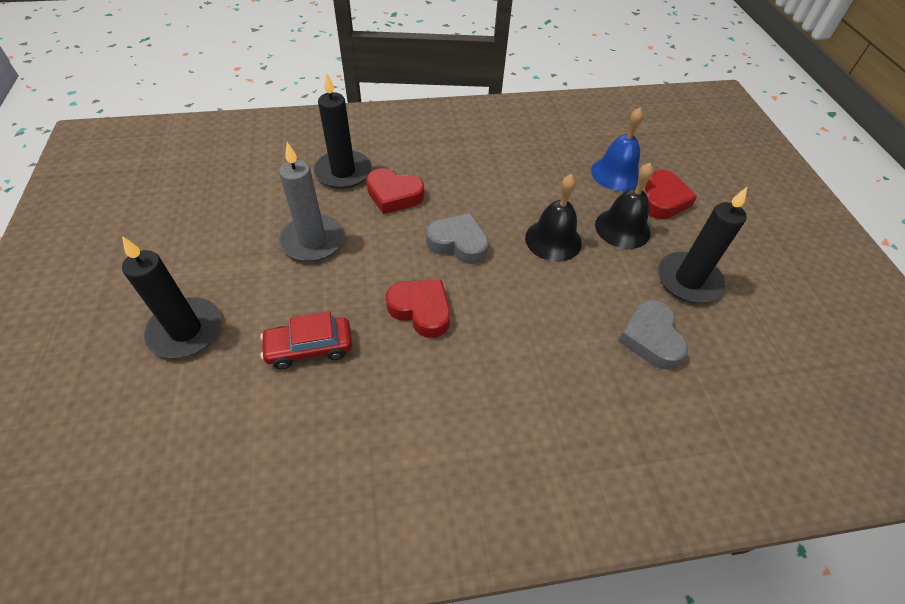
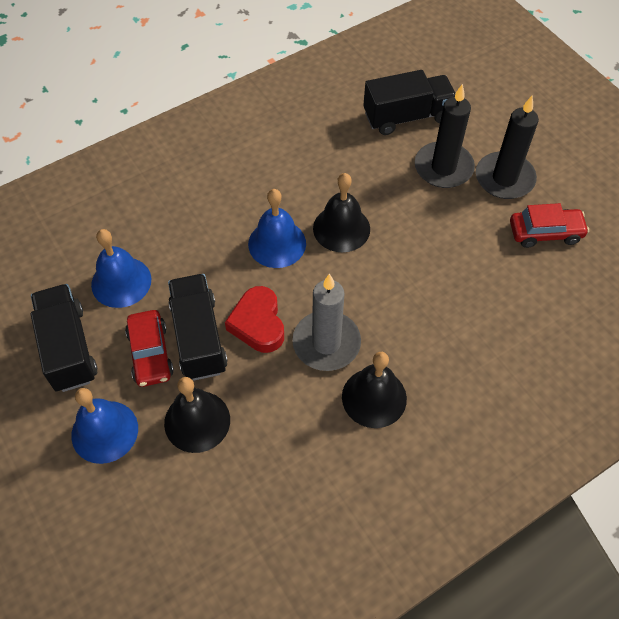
black bell: [525,174,582,262] [595,163,654,249] = 2 -> [164,377,230,453] [313,173,370,253] [342,352,407,428] = 3
black candle: [122,236,221,358] [314,73,371,189] [658,187,747,303] = 3 -> [415,84,475,188] [476,96,539,199] = 2
black truck: none = 0 -> [31,284,98,392] [168,274,228,381] [363,70,456,135] = 3
blue bell: [591,107,644,191] = 1 -> [71,388,138,464] [91,229,151,308] [248,189,306,268] = 3
grey heart: [426,213,489,264] [618,300,688,370] = 2 -> none = 0
red car: [260,311,352,369] = 1 -> [125,310,174,387] [510,203,589,248] = 2
red heart: [366,168,424,214] [386,280,450,338] [645,170,697,219] = 3 -> [225,286,284,353] = 1

